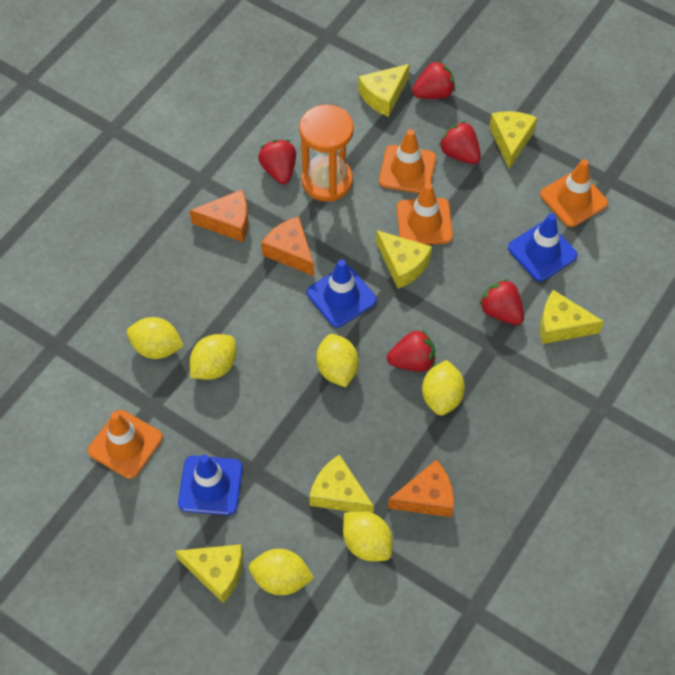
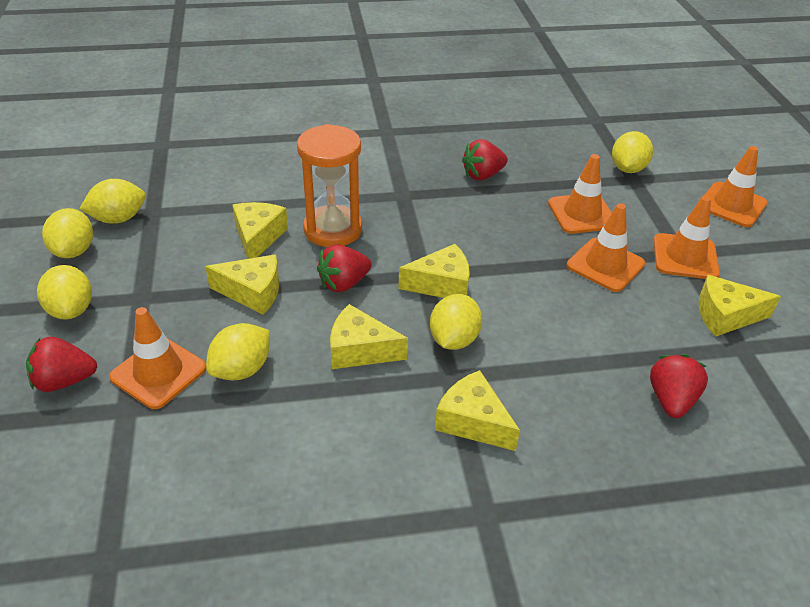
blue traffic cone: [178,454,243,515] [307,259,377,327] [508,213,578,281] = 3 -> none = 0
orange cheese: [189,189,248,242] [261,216,314,276] [388,460,454,517] = 3 -> none = 0
orange traffic cone: [88,410,163,479] [379,129,436,194] [397,183,453,245] [540,159,608,227] = 4 -> [109,307,206,409] [548,154,612,234] [567,203,645,292] [653,196,720,279] [704,146,768,227] = 5
red strawberry: [258,140,296,184] [387,330,435,372] [412,60,455,99] [439,121,481,164] [479,279,524,325] = 5 -> [26,337,97,392] [317,244,372,292] [462,139,508,180] [650,354,708,418] = 4

